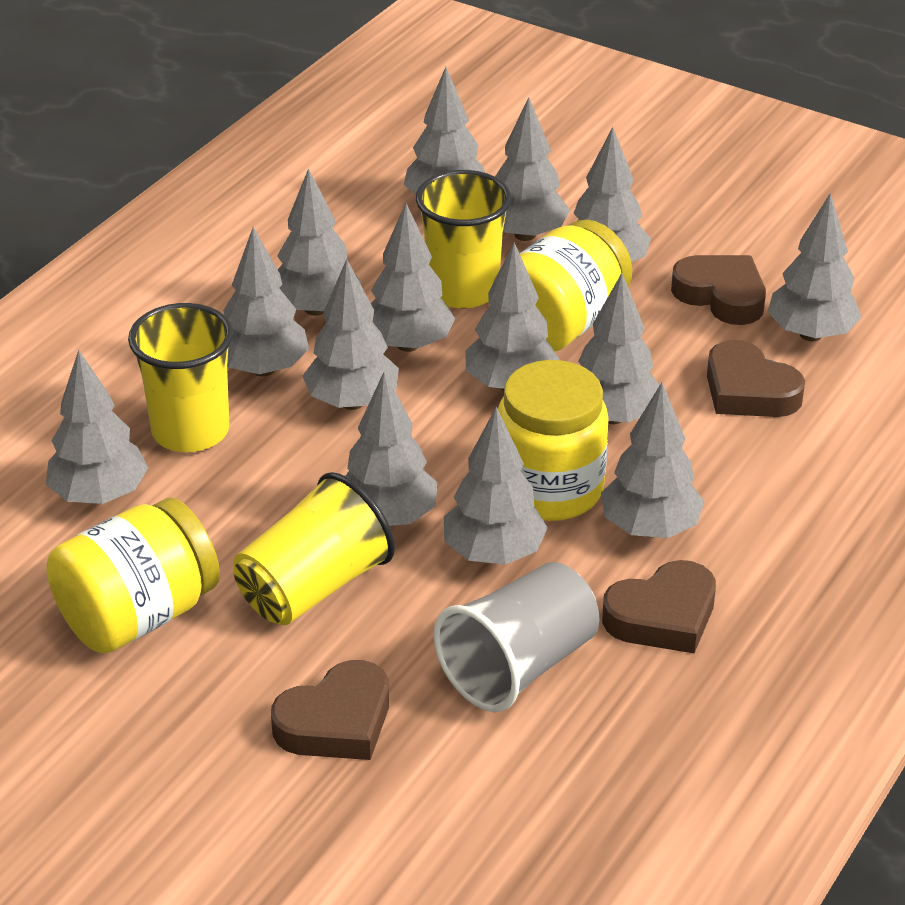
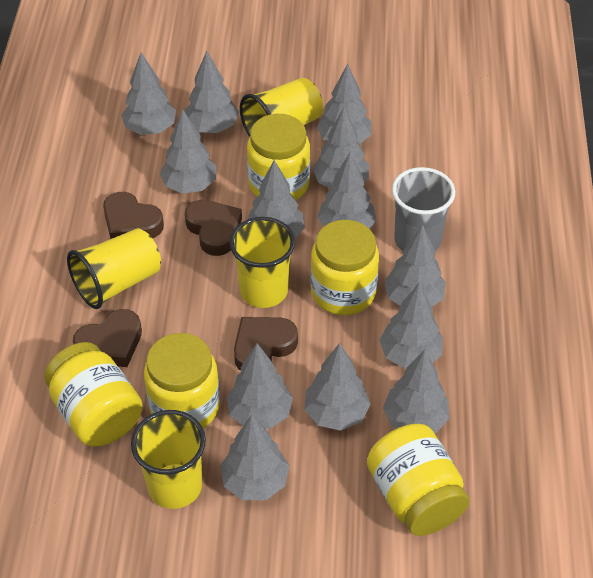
grey tree: [46,350,148,504] [223,227,309,377] [277,168,361,316] [303,259,399,410] [346,372,438,526] [371,203,456,352] [404,67,485,195] [444,406,548,565] [465,242,560,391] [495,97,570,241] [573,127,651,263] [578,273,660,424] [601,382,705,538] [768,193,862,341] = 14 -> [121,53,176,135] [160,109,217,194] [185,51,239,133] [220,414,289,500] [227,343,293,429] [247,160,305,238] [304,343,371,431] [313,107,369,189] [317,64,372,144] [317,153,376,229] [379,283,443,369] [383,350,449,434] [384,225,446,307] = 13
yellow cup: [128,303,233,452] [234,472,395,625] [416,170,511,309] = 3 -> [67,228,161,309] [131,410,206,509] [229,217,295,308] [240,78,323,137] = 4
yellow jar: [46,498,220,653] [492,219,633,351] [498,360,609,521] = 3 -> [44,342,143,446] [144,333,220,428] [247,114,310,200] [310,220,379,315] [367,424,469,536] = 5

